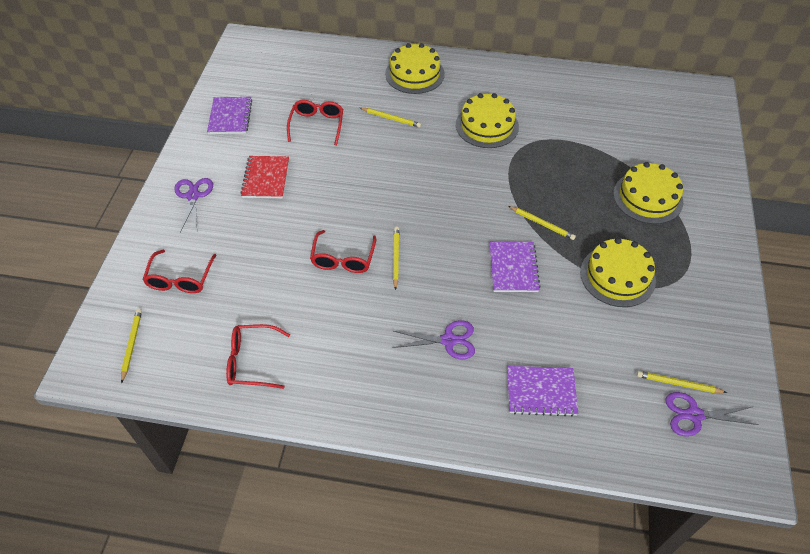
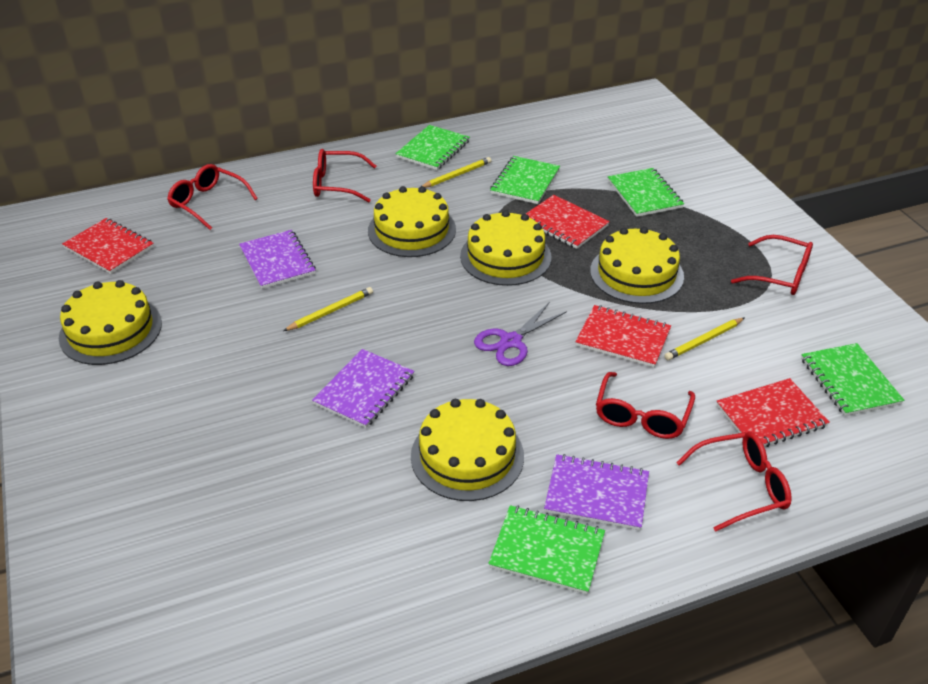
green notebook: none = 0 -> [396,125,470,170] [488,505,605,594] [490,156,560,204] [608,168,684,217] [801,343,904,416] = 5
purple scissors: [174,178,213,233] [392,320,475,359] [665,392,759,437] = 3 -> [474,302,567,366] = 1
red glasses: [142,250,217,293] [226,324,290,389] [287,100,343,145] [310,230,376,273] = 4 -> [167,164,258,230] [313,149,376,202] [596,372,695,439] [676,432,792,532] [731,235,813,295] = 5
red notebook: [240,156,289,198] = 1 -> [62,218,154,274] [526,195,610,249] [576,305,671,368] [716,378,830,447] = 4
yellow cake: [385,43,445,94] [456,93,519,148] [580,238,656,307] [613,162,683,224] = 4 -> [59,280,162,365] [368,186,456,257] [411,399,524,501] [460,210,551,286] [590,227,684,304] = 5
yellow pencil: [121,309,142,383] [360,108,421,128] [393,227,399,290] [508,206,576,240] [637,371,727,393] = 5 -> [283,287,373,331] [422,157,491,188] [664,317,745,360] = 3

